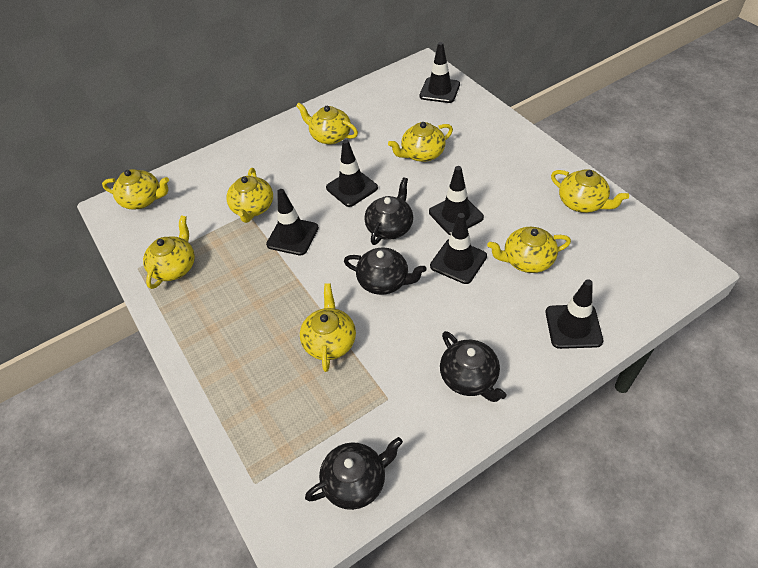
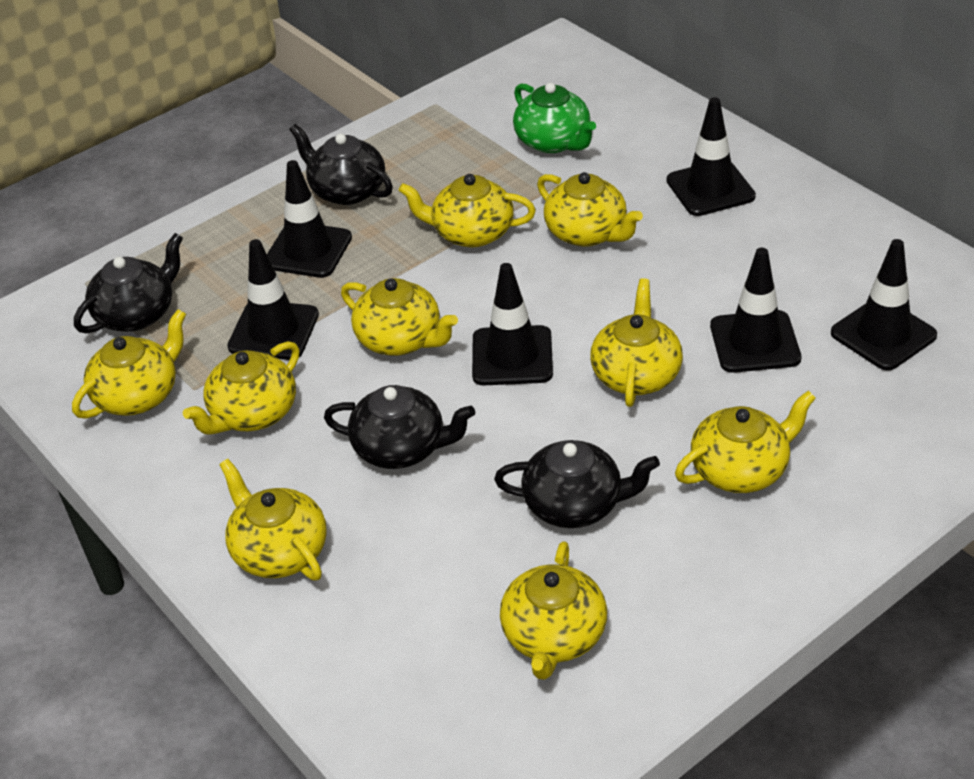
green teapot: none = 0 -> [513,83,596,153] = 1
yellow teapot: [102,169,169,210] [143,215,195,289] [226,168,273,223] [296,103,358,145] [300,283,356,372] [388,122,453,162] [487,227,571,273] [551,169,629,213] = 8 -> [72,309,186,419] [183,341,300,435] [219,459,327,580] [341,278,458,356] [398,174,536,247] [500,541,607,680] [537,172,643,247] [590,278,683,407] [675,391,816,493] = 9

